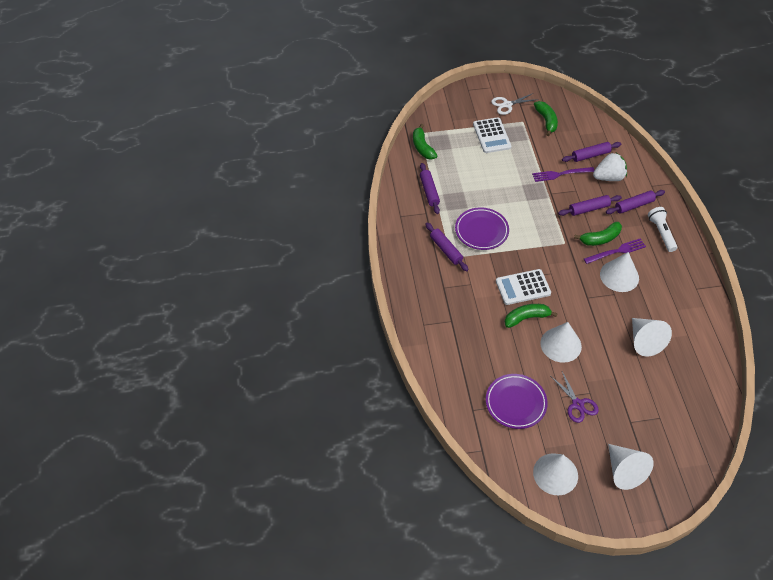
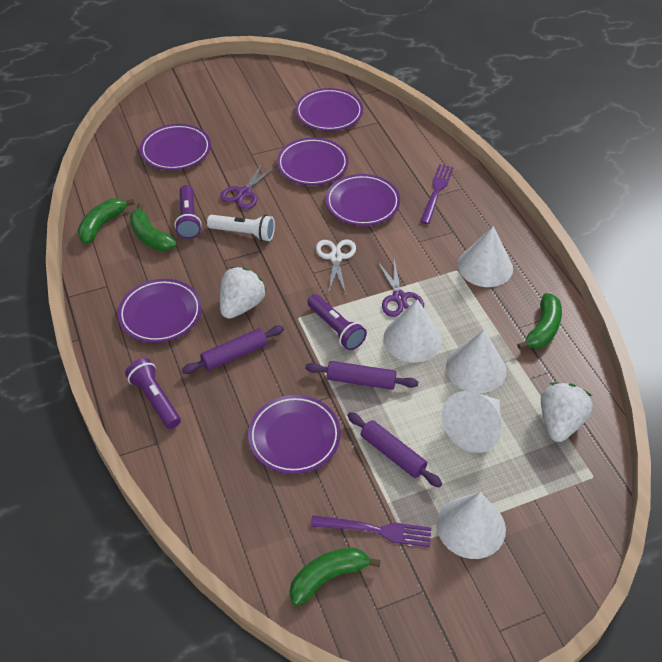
purple flashlight: none = 0 -> [125,358,181,429] [175,185,202,239] [307,294,367,350] = 3
purple plate: [455,207,509,250] [486,374,548,429] = 2 -> [118,279,202,343] [140,124,211,170] [248,395,341,474] [277,137,349,185] [295,88,363,131] [326,174,400,226] = 6
purple rolling pin: [420,163,440,214] [425,223,468,271] [558,195,622,216] [562,142,621,162] [606,190,665,214] = 5 -> [182,326,284,374] [305,361,418,390] [347,412,442,487] = 3
purple scissors: [552,372,599,423] = 1 -> [220,162,275,209] [377,260,424,317] = 2
white calculator: [473,117,511,153] [496,269,551,305] = 2 -> none = 0
white strawberry: [593,153,627,181] = 1 -> [220,267,266,319] [541,382,593,442] = 2

